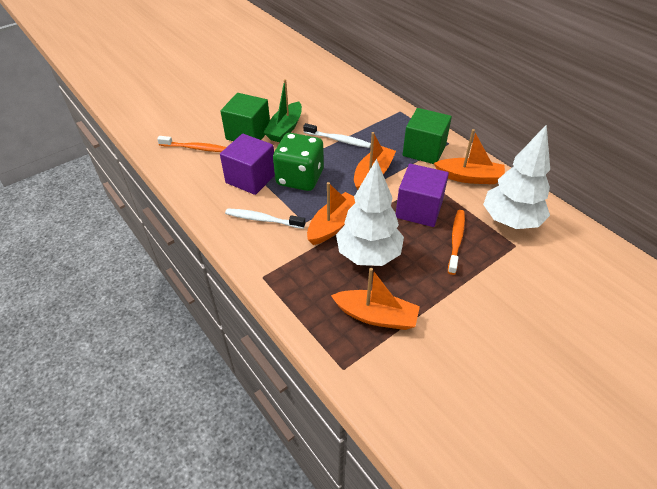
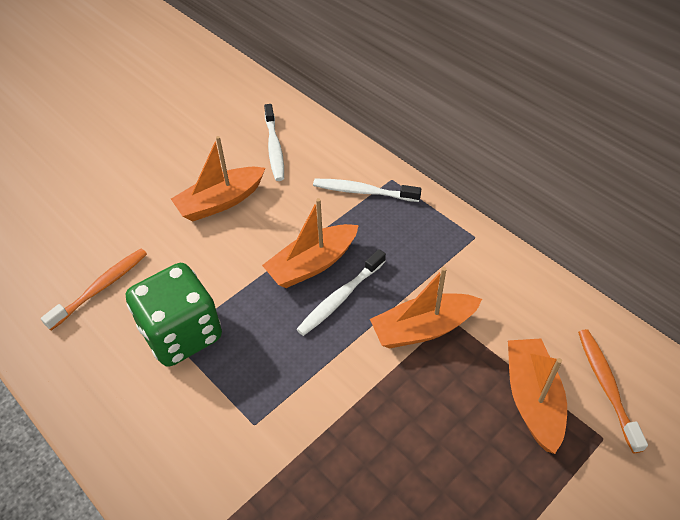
green boat: [264,79,302,142] = 1 -> none = 0
green cube: [221,93,270,141] [403,108,452,164] = 2 -> none = 0
purple cube: [220,134,275,195] [396,164,449,227] = 2 -> none = 0
white toothbrush: [225,208,305,229] [303,123,371,148] = 2 -> [264,104,284,181] [296,249,386,336] [313,179,421,202] = 3
white tree: [336,159,404,266] [483,124,550,229] = 2 -> none = 0

